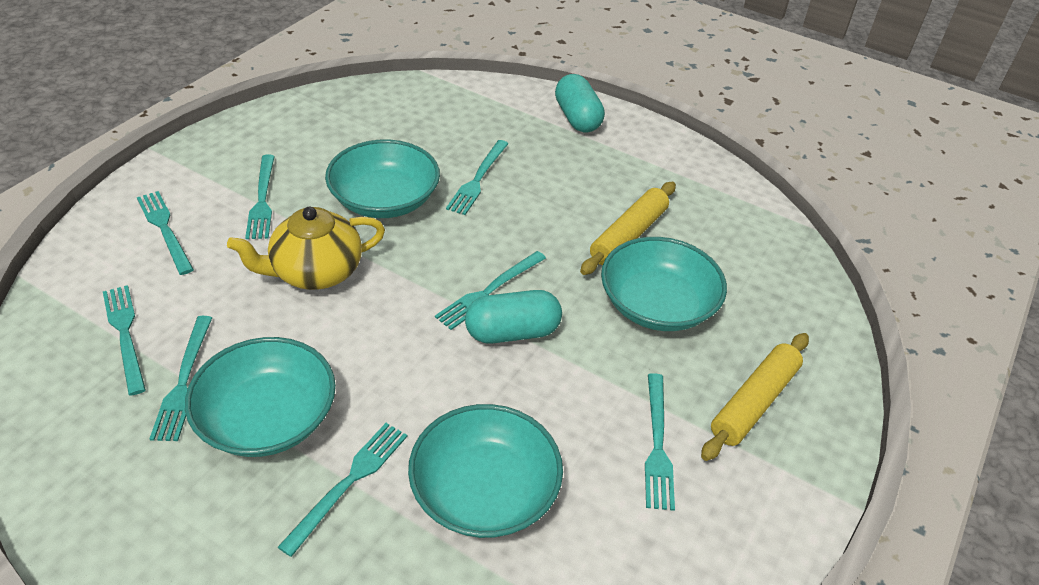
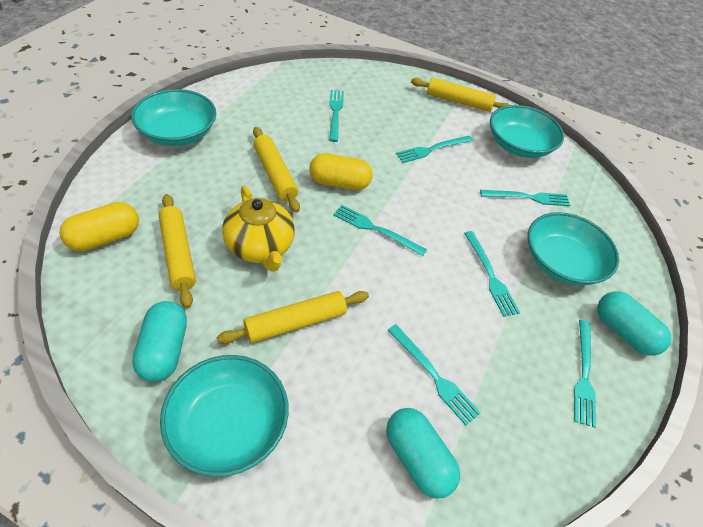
turquoise capsule: [465,290,562,344] [555,74,605,132] = 2 -> [132,301,187,382] [386,408,460,499] [597,291,671,356] = 3
turquoise fork: [103,285,146,396] [137,191,194,275] [149,316,212,441] [245,155,275,239] [278,423,408,557] [435,251,546,330] [446,140,509,215] [645,373,675,511] = 8 -> [329,90,344,142] [333,205,427,256] [388,324,481,425] [396,136,473,163] [464,231,520,317] [480,190,571,206] [574,320,596,428] = 7
yellow capsule: none = 0 -> [59,202,139,251] [309,153,372,190] = 2
yellow rolling pin: [580,182,676,275] [701,333,809,461] = 2 -> [159,194,196,308] [217,291,369,344] [253,127,300,213] [411,78,510,112] = 4

